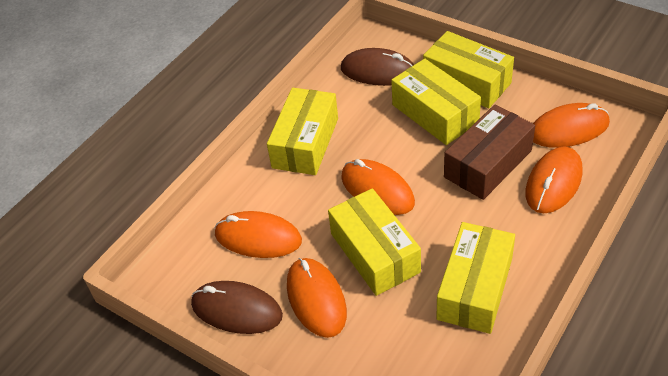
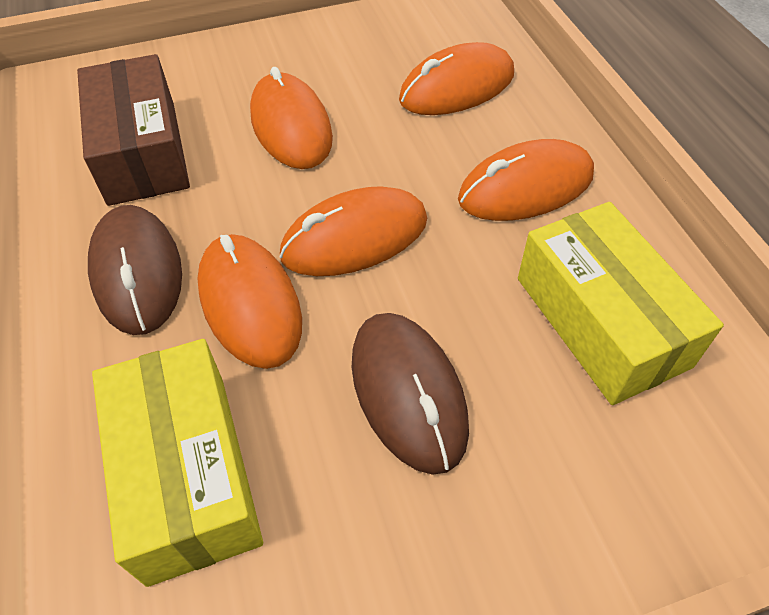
yellow box: [267,88,338,175] [328,188,421,296] [391,59,481,145] [423,31,514,109] [436,222,515,334] = 5 -> [92,339,263,587] [518,202,724,405] = 2

